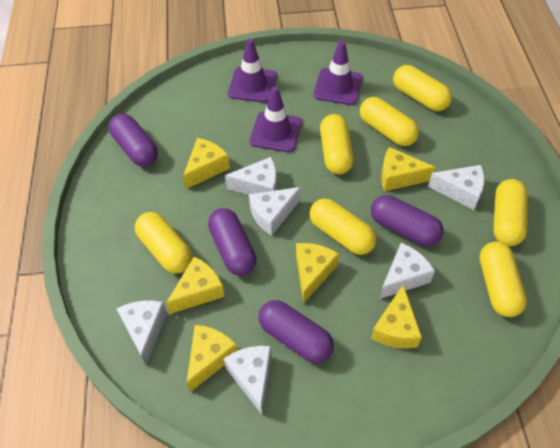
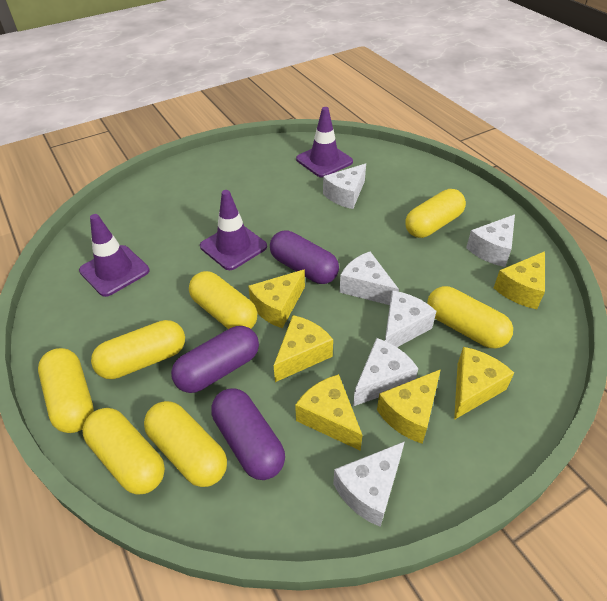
purple capsule: [109,113,158,167] [208,208,256,276] [258,300,334,363] [371,195,443,246] = 4 -> [171,326,259,393] [211,389,285,480] [270,230,339,284] = 3

